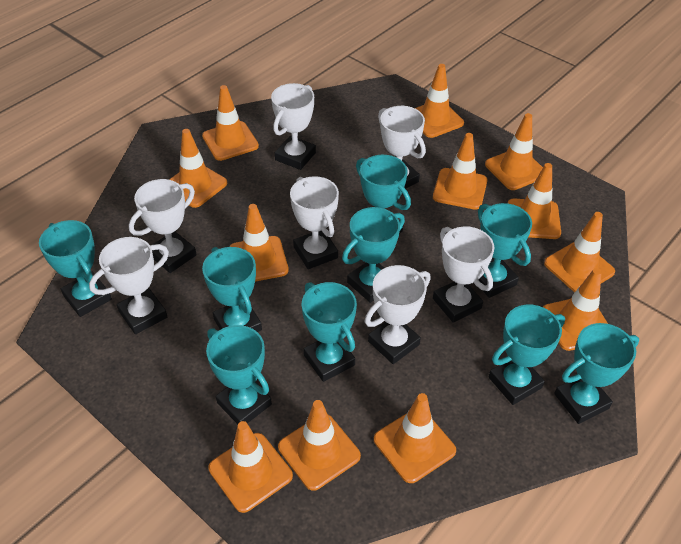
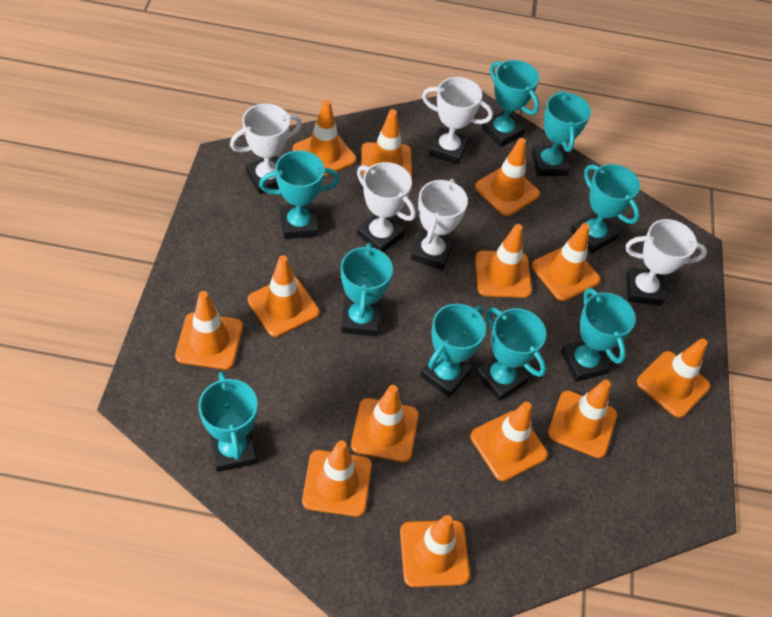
orange traffic cone: [169,129,227,208] [202,85,259,161] [208,421,293,513] [229,204,289,282] [278,400,361,491] [374,393,456,483] [415,64,464,138] [433,133,488,210] [485,113,543,190] [508,163,561,239] [543,268,608,351] [544,212,615,292] = 12 -> [175,291,243,369] [248,255,319,337] [293,100,356,177] [302,440,372,517] [351,385,419,462] [361,109,412,179] [400,515,470,587] [470,402,548,481] [475,138,540,216] [475,224,532,298] [532,223,600,301] [548,380,617,458] [637,338,710,418] = 13
white trophy: [89,237,169,334] [129,179,197,273] [271,83,316,170] [290,176,339,269] [365,265,431,364] [378,106,426,189] [433,226,494,323] = 7 -> [230,104,302,194] [357,162,416,252] [411,179,468,270] [422,77,493,165] [625,219,707,306] = 5

